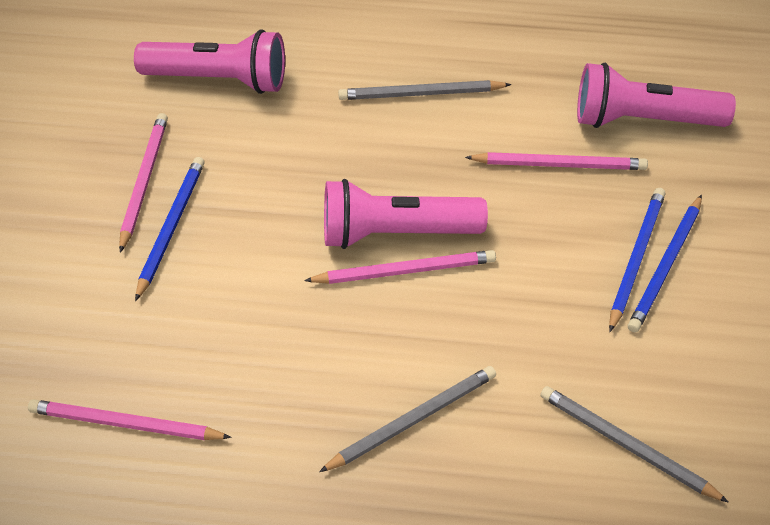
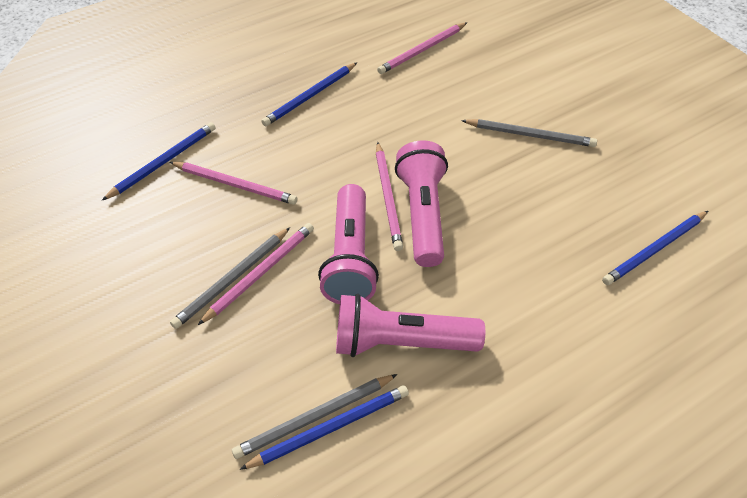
blue pencil: [135,157,205,301] [609,188,665,332] [628,195,702,332] = 3 -> [102,122,216,200] [240,385,409,470] [261,63,357,126] [602,211,708,285] = 4

